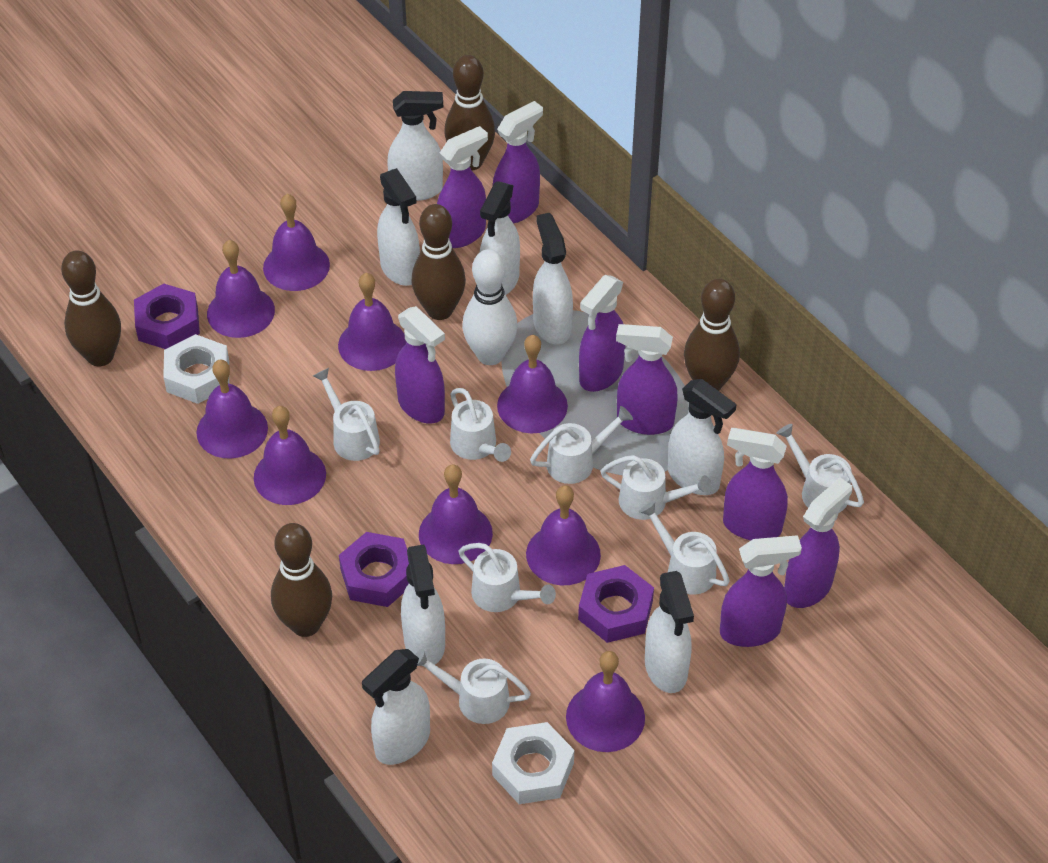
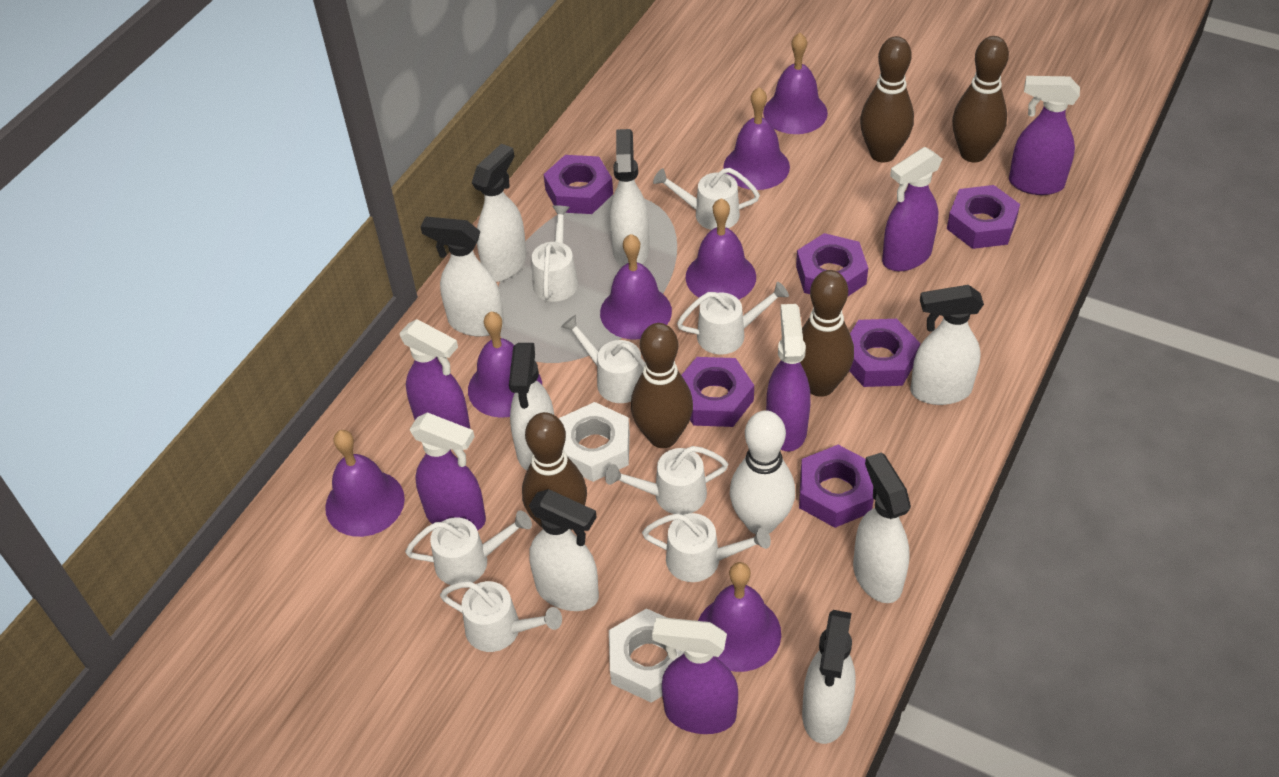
purple bell: [196,360,268,458] [207,240,275,338] [254,406,326,505] [263,194,330,291] [338,273,407,371] [419,464,493,564] [497,335,568,433] [526,485,601,585] [566,651,645,752] = 9 -> [325,430,405,537] [468,312,542,418] [600,234,672,340] [686,198,756,300] [698,562,781,672] [723,87,790,190] [763,33,828,134] = 7
purple nut: [134,284,200,349] [339,532,409,607] [578,565,654,643] = 3 -> [543,155,613,214] [681,357,754,427] [796,233,868,296] [799,445,874,528] [850,319,920,387] [947,185,1020,249] = 6
purple spray bottle: [395,306,445,424] [437,126,488,248] [493,101,543,224] [579,275,626,392] [616,324,678,435] [720,535,802,647] [723,428,788,540] [784,477,852,608] = 8 -> [399,319,471,429] [410,412,486,531] [652,617,738,734] [766,304,810,451] [882,147,942,271] [1009,76,1080,195] = 6

